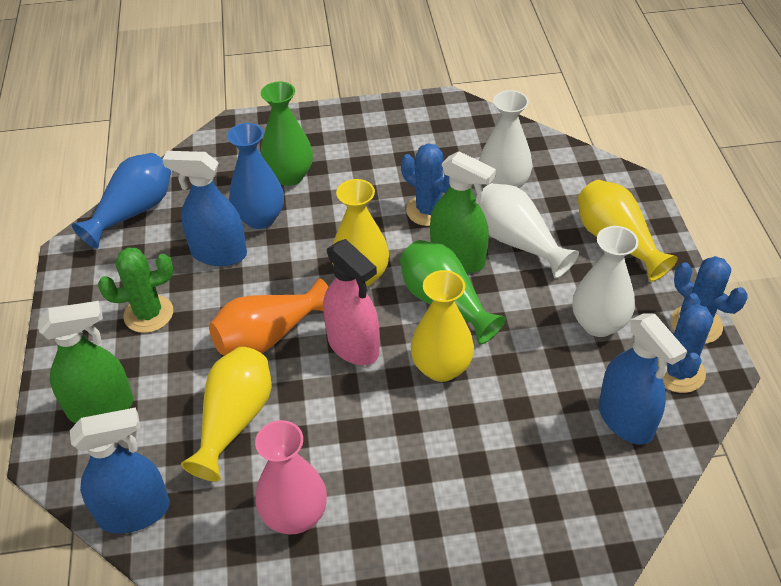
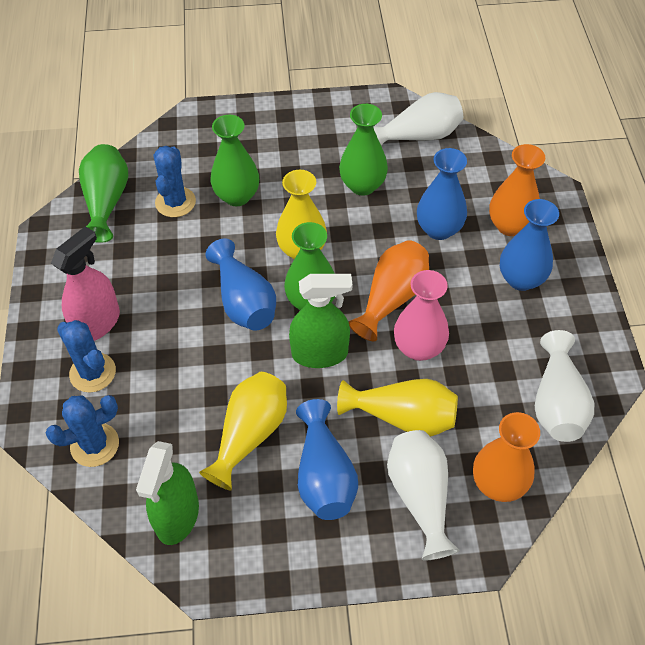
blue spray bottle: [70,407,170,534] [162,151,247,266] [599,313,687,445] = 3 -> none = 0
blue vase: [72,153,171,249] [227,123,284,229] = 2 -> [206,239,276,330] [296,399,358,520] [417,148,467,240] [500,199,559,291] = 4
green cactus: [98,247,174,333] = 1 -> none = 0
green vase: [261,82,313,186] [400,240,506,344] = 2 -> [79,144,128,243] [211,115,259,206] [284,222,335,310] [339,104,388,196] = 4
orange vase: [209,279,328,355] = 1 -> [349,240,429,342] [473,412,540,502] [489,144,545,236] = 3
yellow vase: [181,347,272,482] [332,179,389,287] [411,270,474,382] [578,180,678,282] = 4 -> [199,372,287,491] [276,170,327,259] [337,379,458,437] = 3

